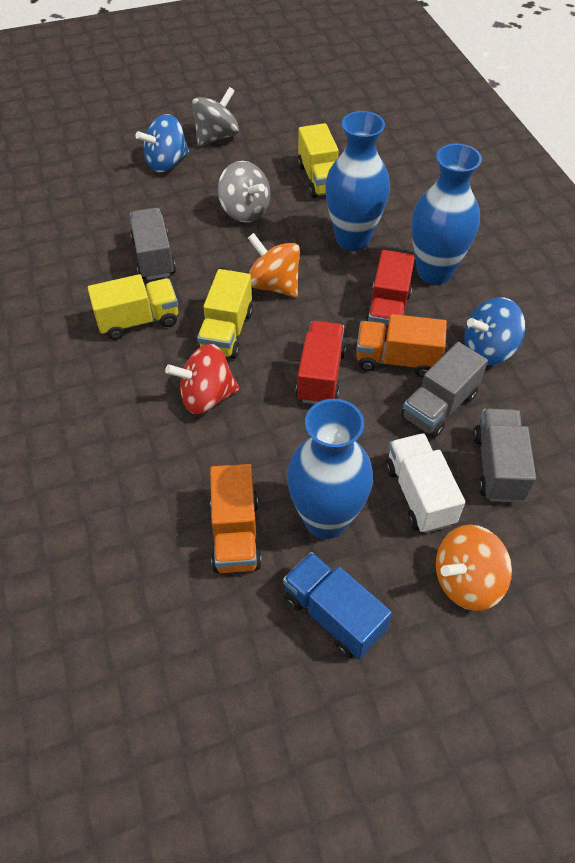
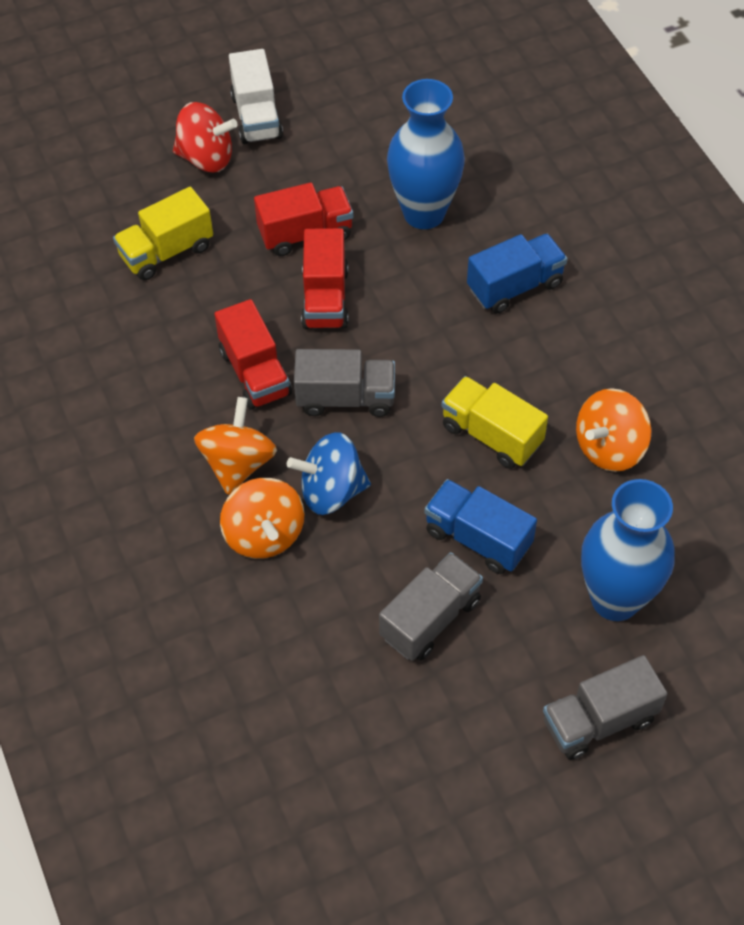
blue spinning top: [136,114,189,172] [464,297,525,365] = 2 -> [287,432,371,515] = 1
blue truck: [283,552,392,659] = 1 -> [425,479,537,574] [467,233,567,314] = 2
blue vase: [287,399,373,539] [325,111,390,251] [412,143,482,285] = 3 -> [387,79,465,229] [581,479,675,621] = 2
grey spinning top: [192,87,239,146] [218,161,271,223] = 2 -> none = 0
orange spinning top: [248,233,300,297] [436,525,512,611] = 2 -> [194,397,277,495] [220,478,305,559] [576,388,652,472] = 3
orange truck: [210,464,262,573] [356,314,447,378] = 2 -> none = 0
red truck: [295,321,346,404] [365,250,415,335] = 2 -> [214,299,292,409] [254,182,353,256] [301,228,349,329] = 3
yellow truck: [88,274,178,340] [197,269,253,359] [297,123,339,198] = 3 -> [113,187,213,280] [442,376,548,469] = 2

